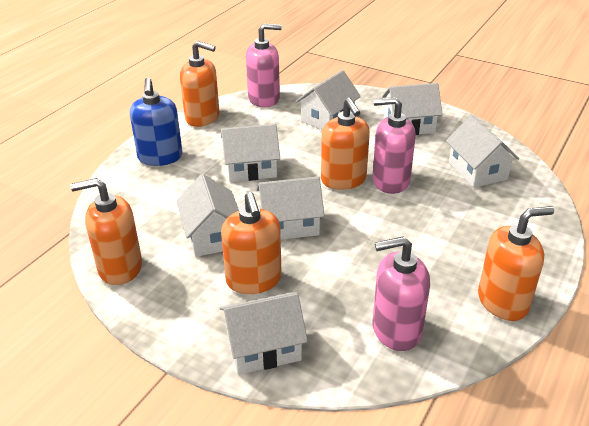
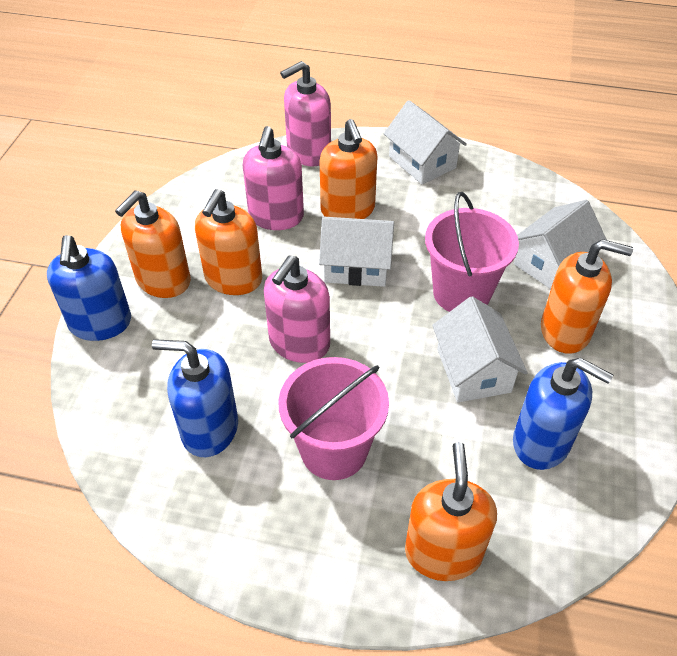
blue soap dispenser: [130,78,182,166] = 1 -> [47,235,131,341] [152,339,238,457] [513,358,613,470] = 3
pink bucket: none = 0 -> [278,357,389,480] [425,192,519,312] = 2
white house: [177,174,239,257] [220,292,308,375] [221,124,280,182] [256,176,325,240] [296,70,361,130] [382,83,443,135] [446,115,519,188] = 7 -> [319,217,394,287] [384,100,467,184] [432,296,528,402] [514,200,607,289] = 4

